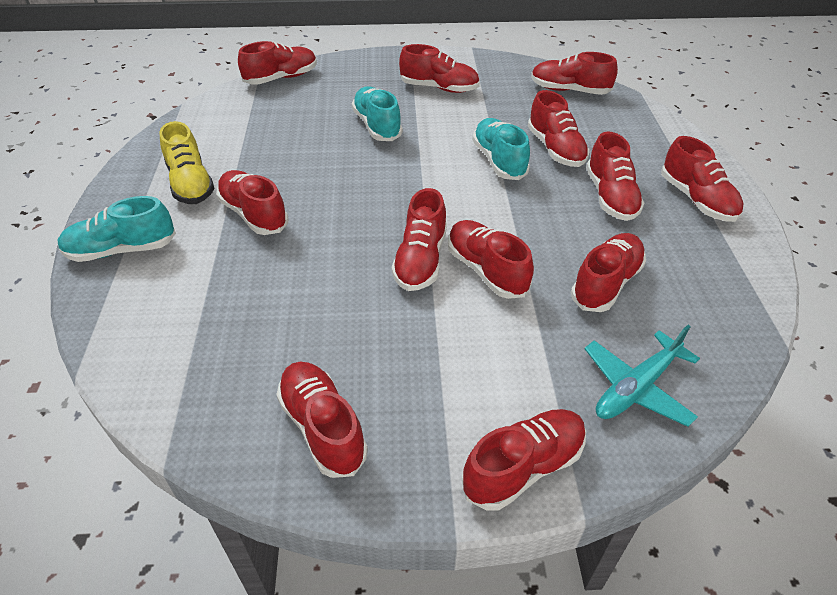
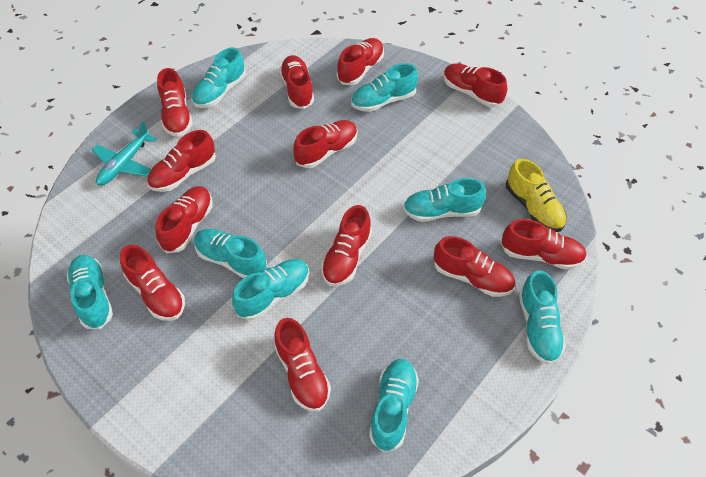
turquoise shoe: [57,196,176,262] [352,86,403,141] [472,118,530,180] = 3 -> [66,255,113,329] [192,47,246,108] [194,229,267,278] [232,259,309,321] [351,63,418,112] [369,359,419,452] [403,178,486,222] [519,270,566,365] = 8

